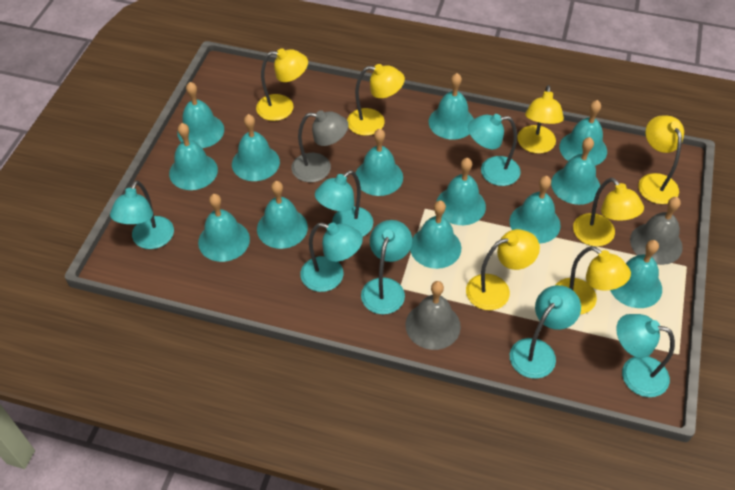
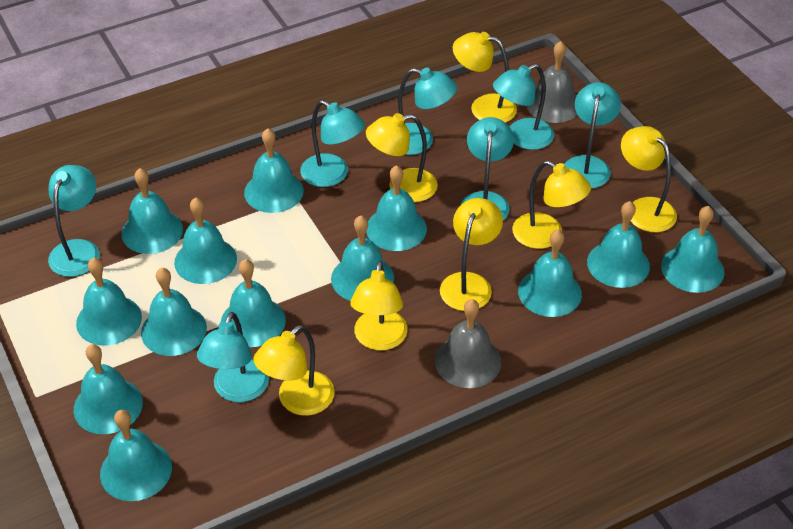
grey lamp: [291,110,348,182] = 1 -> none = 0

